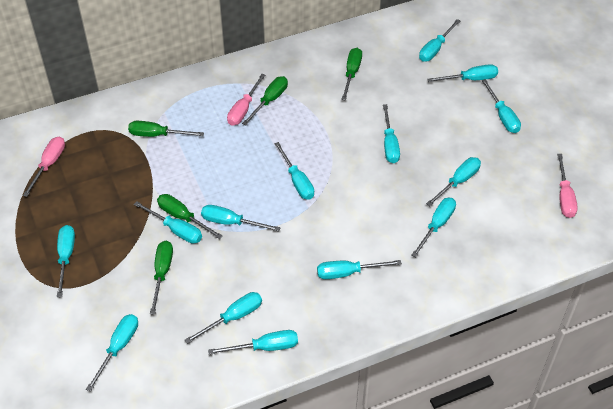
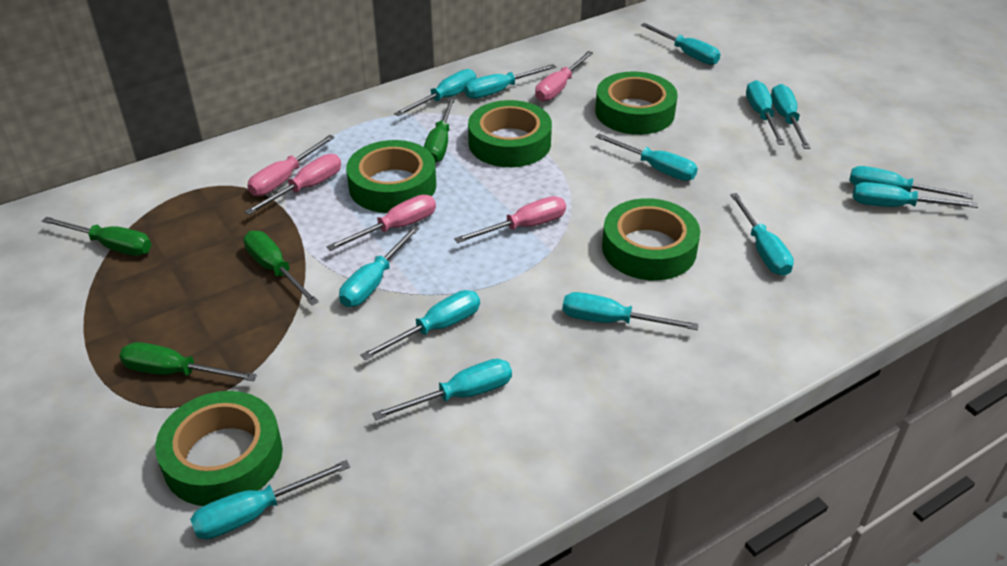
green screwdriver: [128,121,204,137] [150,241,173,315] [157,194,223,239] [242,76,288,126] [341,48,362,101] = 5 -> [42,217,151,256] [119,342,257,381] [244,231,319,305] [424,98,455,163] = 4
green tape: none = 0 -> [155,391,283,506] [346,140,436,213] [468,100,552,167] [595,72,678,135] [602,198,700,280] = 5
pink screwdriver: [23,136,65,197] [227,74,265,126] [557,154,578,218] = 3 -> [244,154,341,215] [247,135,335,196] [327,195,436,251] [454,196,566,243] [535,51,593,102] = 5

